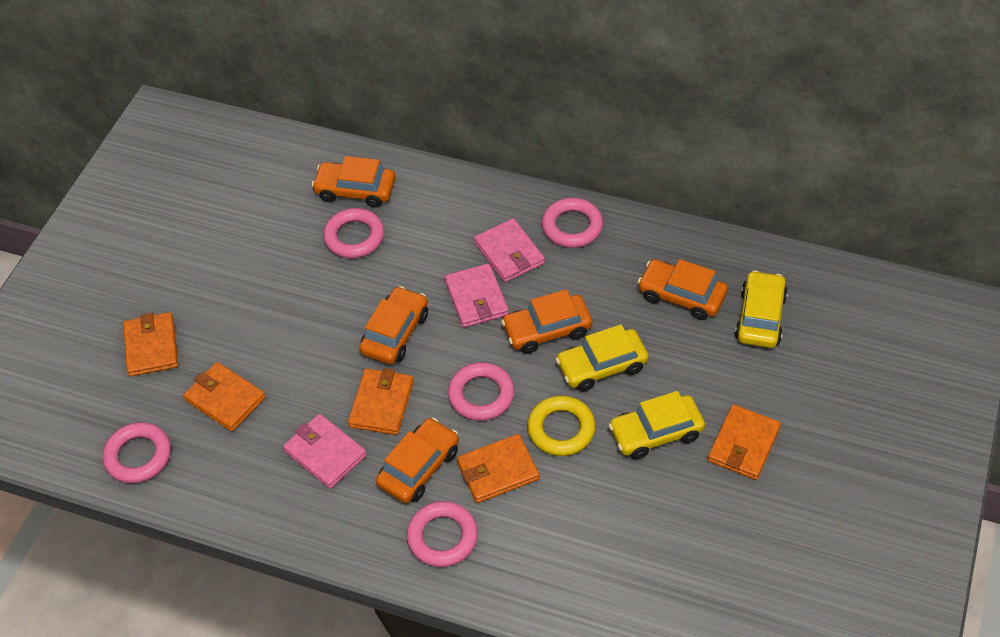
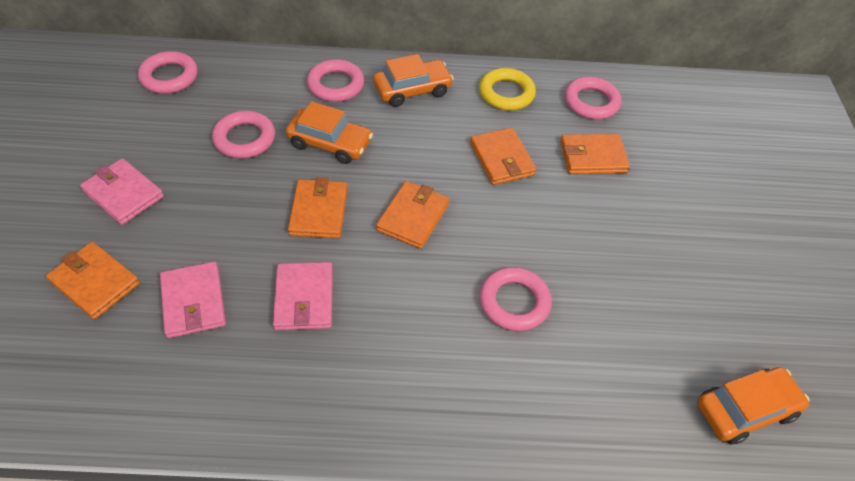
orange car: [312,156,395,208] [359,286,428,364] [376,418,459,503] [501,289,592,354] [638,259,728,320] = 5 -> [286,101,373,164] [373,54,454,107] [697,367,810,445] = 3
yellow car: [556,324,649,392] [608,391,705,460] [735,270,788,348] = 3 -> none = 0

